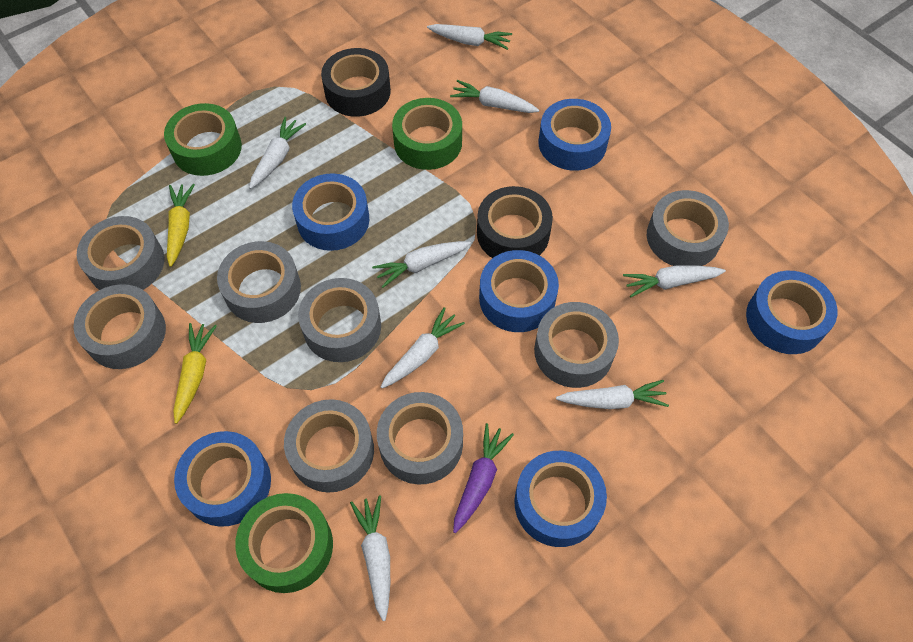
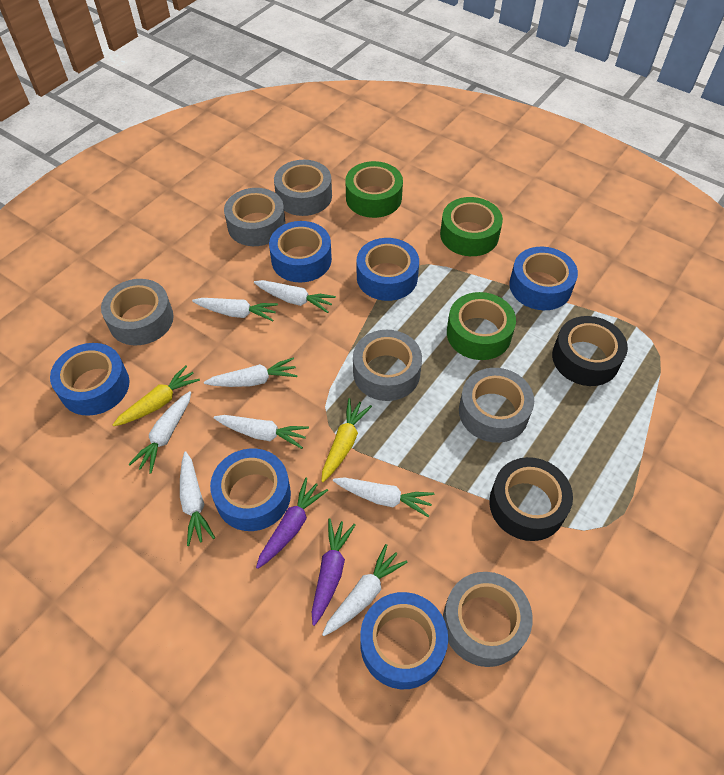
grey tape: [73,284,166,369] [77,216,164,290] [217,241,301,323] [284,399,374,493] [298,278,381,362] [377,392,463,484] [534,302,619,388] [647,190,729,266] = 8 -> [101,279,174,346] [224,188,286,246] [274,160,332,216] [353,330,422,401] [443,572,533,667] [459,368,534,443] = 6
purple carrot: [453,423,514,533] = 1 -> [256,478,328,569] [312,519,355,626] = 2

